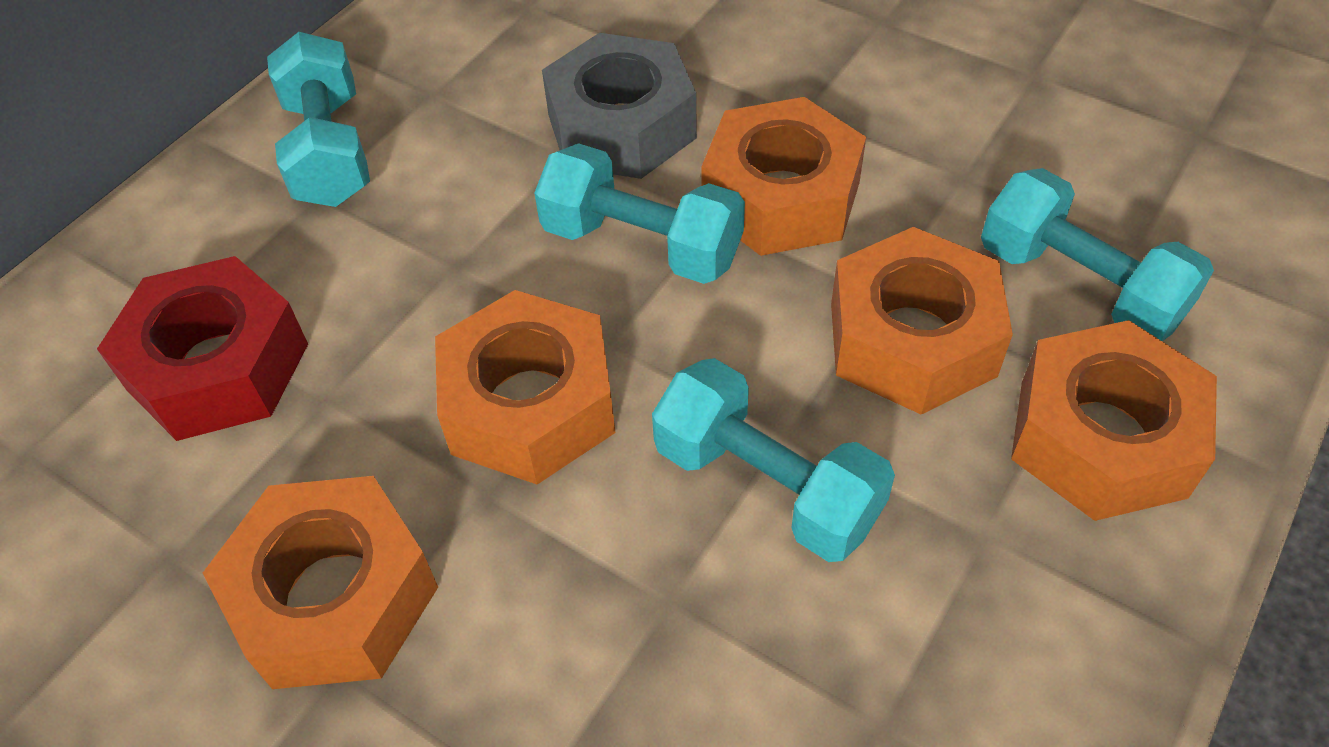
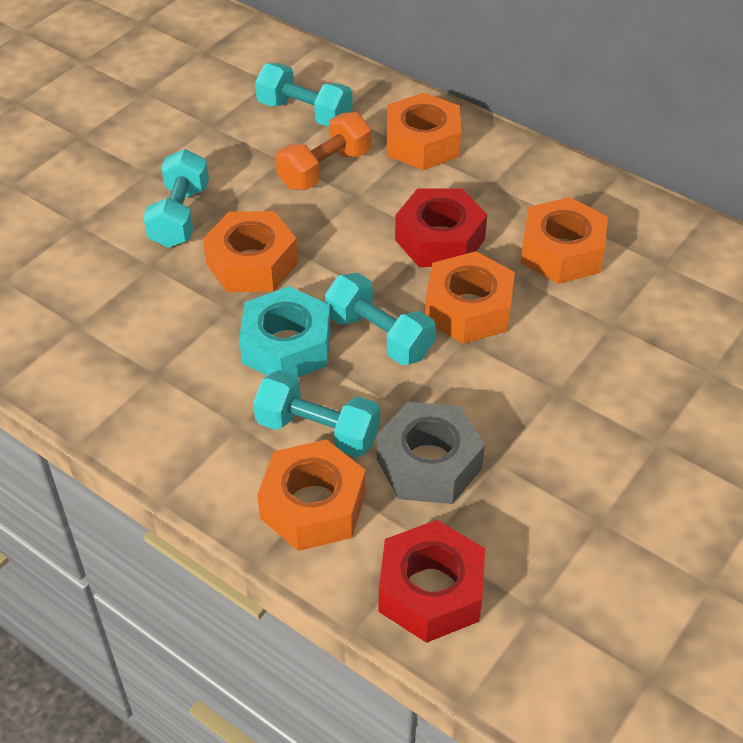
orange dumbbell: none = 0 -> [276,112,371,190] = 1
red nut: [97,256,308,441] = 1 -> [379,520,485,643] [395,188,487,267] = 2
turquoise nut: none = 0 -> [239,286,331,378] = 1

